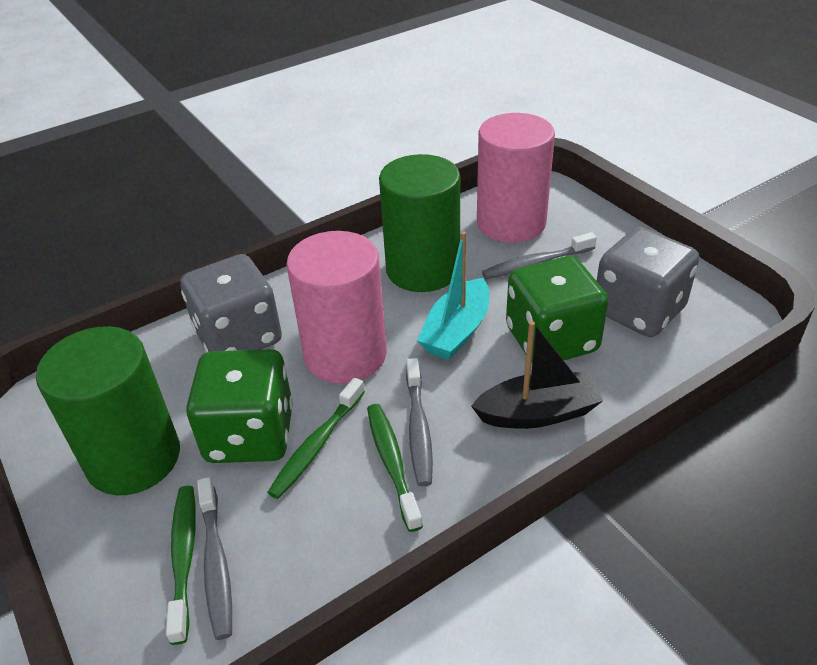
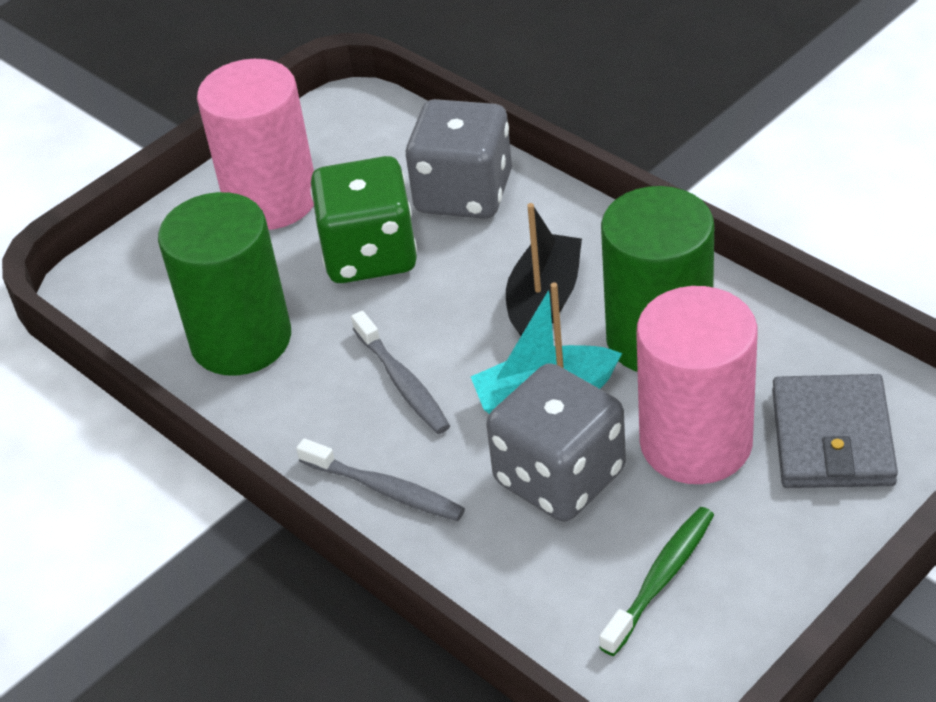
green dice: [186,349,293,463] [506,256,609,363] = 2 -> [310,156,417,283] = 1
green toothbrush: [166,485,196,645] [267,378,365,499] [367,404,423,532] = 3 -> [599,507,714,656] = 1
grey toothbrush: [197,477,232,640] [406,358,433,486] [482,232,597,279] = 3 -> [296,438,465,521] [351,311,450,434] = 2
grey wallet: none = 0 -> [772,374,898,488] = 1

